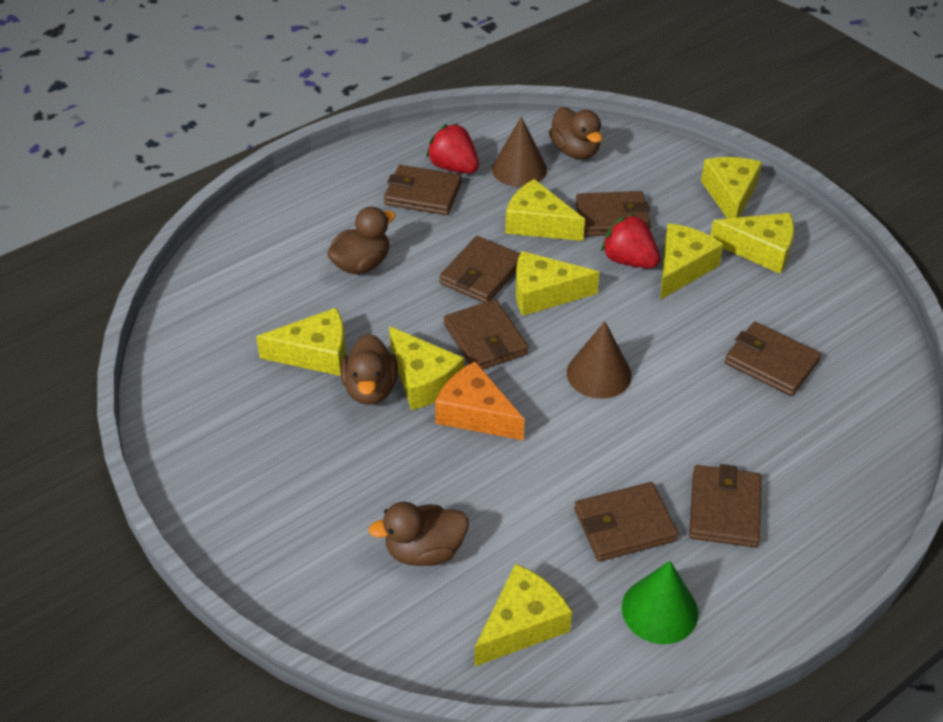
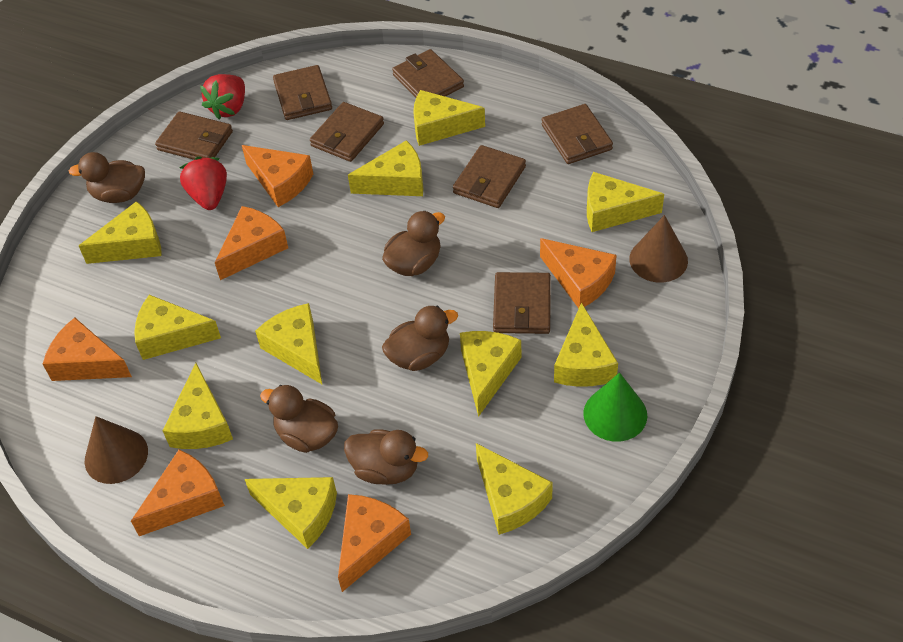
brown duck: [327,207,396,274] [341,334,398,405] [368,502,469,566] [549,107,602,159] = 4 -> [69,152,145,203] [260,385,338,453] [344,429,428,485] [382,211,445,276] [382,306,458,371] = 5
orange cheese: [435,361,525,441] = 1 -> [43,318,132,381] [131,449,225,536] [215,206,288,280] [242,145,313,207] [338,494,411,592] [540,238,617,308] = 6
yellow cheese: [256,308,346,376] [389,326,464,410] [475,564,572,666] [505,179,585,241] [516,251,600,316] [660,223,723,300] [701,157,762,218] [710,213,794,274] = 8 -> [79,201,162,264] [134,295,221,360] [162,363,233,449] [245,477,337,549] [255,303,322,384] [348,140,423,196] [413,90,485,146] [460,331,521,417] [476,443,553,535] [554,302,618,387] [587,172,664,232] = 11

